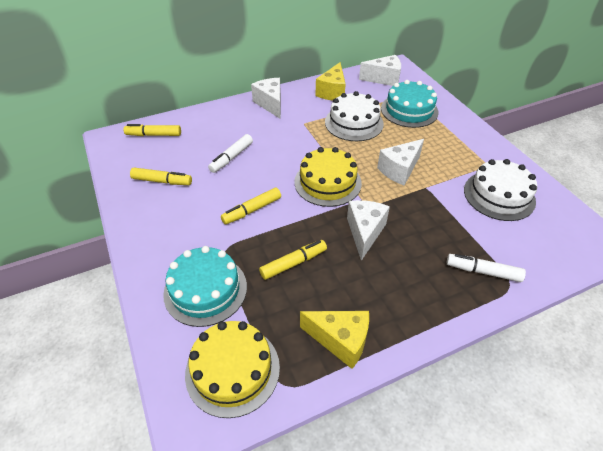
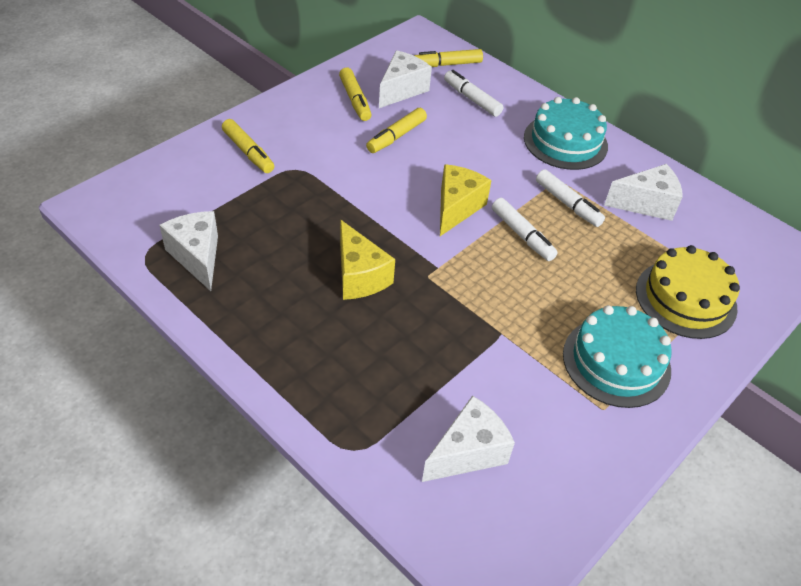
white cake: [325,91,384,141] [464,159,537,221] = 2 -> none = 0
white marker: [208,134,253,173] [446,254,526,282] = 2 -> [444,70,503,117] [492,198,558,261] [536,169,605,227] = 3
yellow cake: [185,321,280,418] [294,147,362,207] = 2 -> [636,245,740,339] = 1

